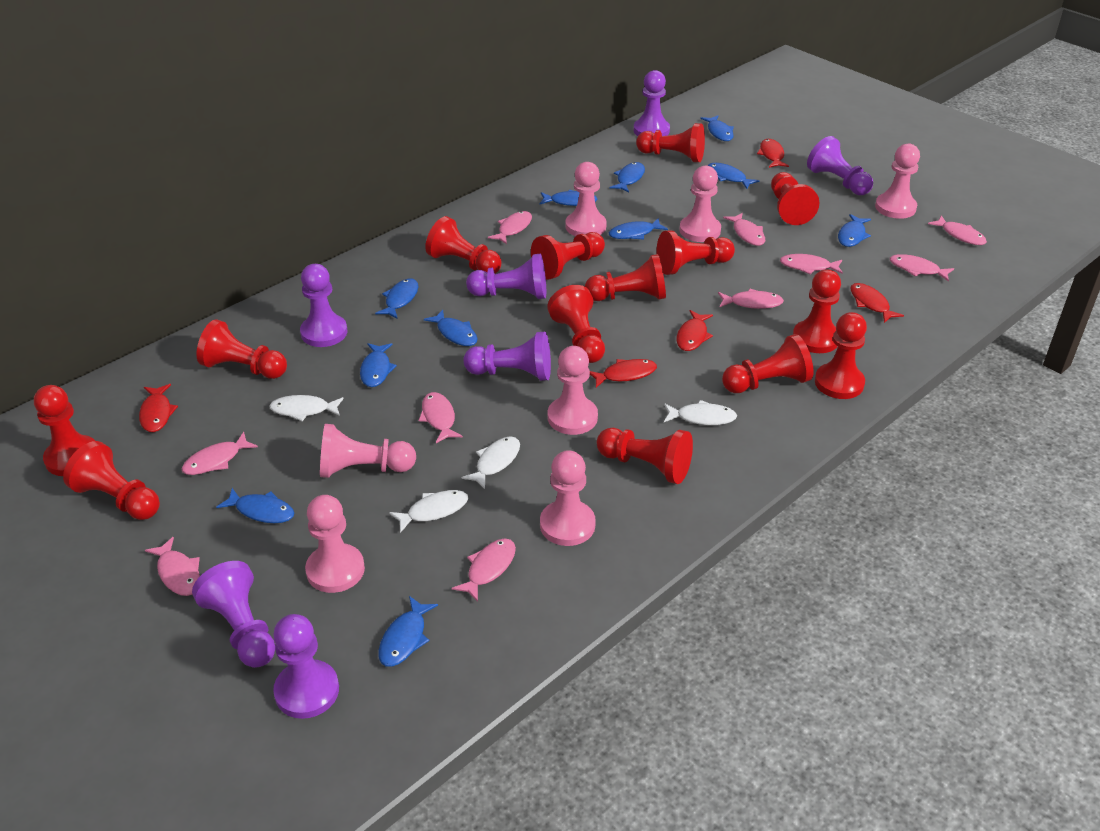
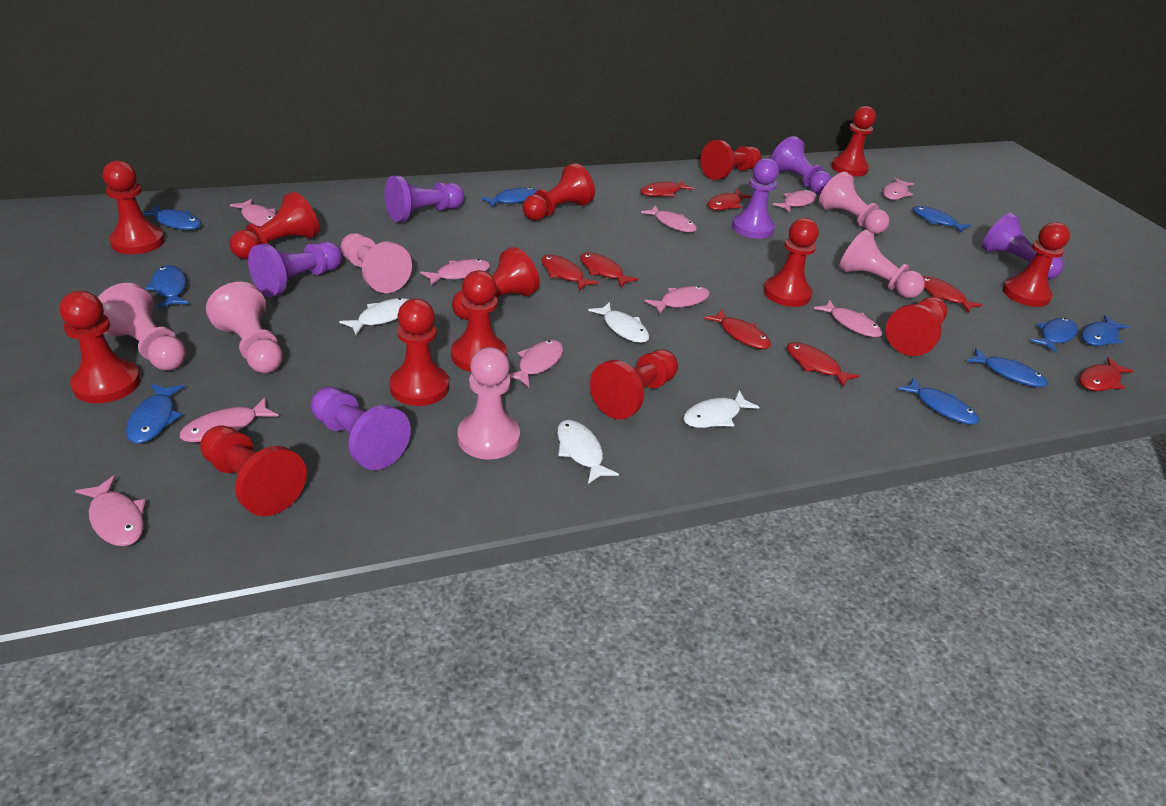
blue fish: [216,488,294,523] [360,343,397,387] [375,279,418,319] [378,596,438,667] [424,310,478,346] [540,190,597,206] [609,218,668,240] [610,162,645,193] [701,115,734,141] [708,163,759,189] [838,214,871,247] = 11 -> [126,384,185,444] [142,204,201,230] [145,265,189,308] [481,187,538,208] [898,377,979,424] [913,206,971,233] [967,348,1048,387] [1031,318,1078,353] [1081,315,1129,346] = 9
pink pawn: [305,495,365,593] [320,424,416,478] [540,450,596,546] [548,346,598,435] [565,162,607,236] [679,166,721,242] [875,144,920,219] = 7 -> [98,283,186,370] [206,282,283,373] [341,233,412,293] [457,347,520,460] [819,172,890,234] [839,230,925,298] = 6
purple pawn: [192,561,275,668] [273,614,339,719] [300,264,347,347] [463,332,551,381] [466,254,546,299] [634,70,670,136] [807,136,873,195] = 7 -> [248,241,342,297] [311,387,411,470] [384,176,464,222] [732,158,779,239] [771,136,832,194] [982,213,1064,279] = 6
red fish: [139,384,178,432] [590,359,657,388] [677,310,713,351] [757,139,789,168] [850,283,904,323] = 5 -> [541,255,599,291] [580,252,639,287] [640,180,694,197] [704,309,771,349] [707,189,752,210] [787,342,860,388] [923,276,983,313] [1079,357,1134,391] = 8

